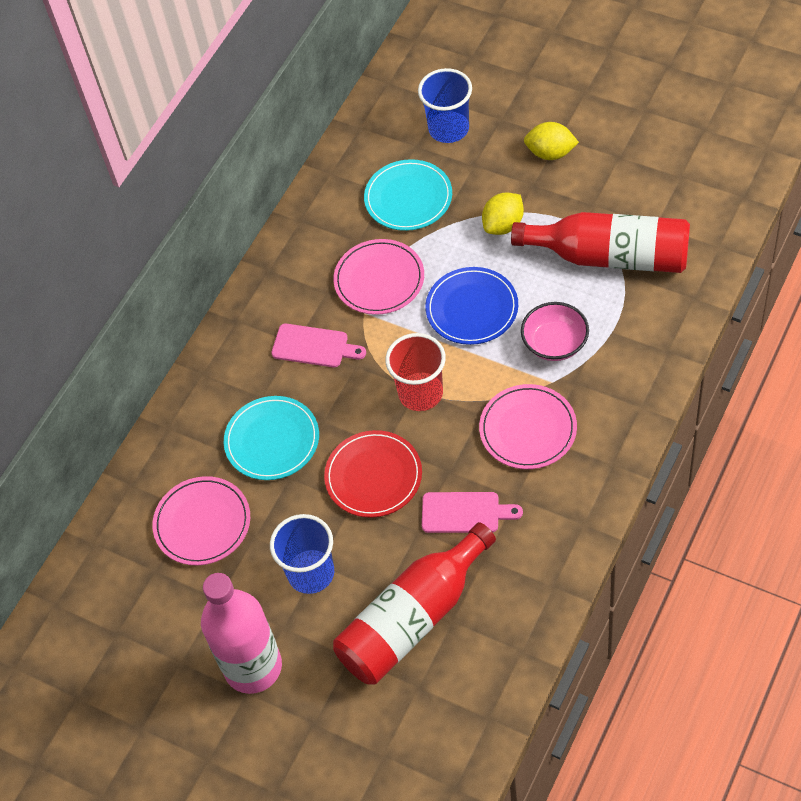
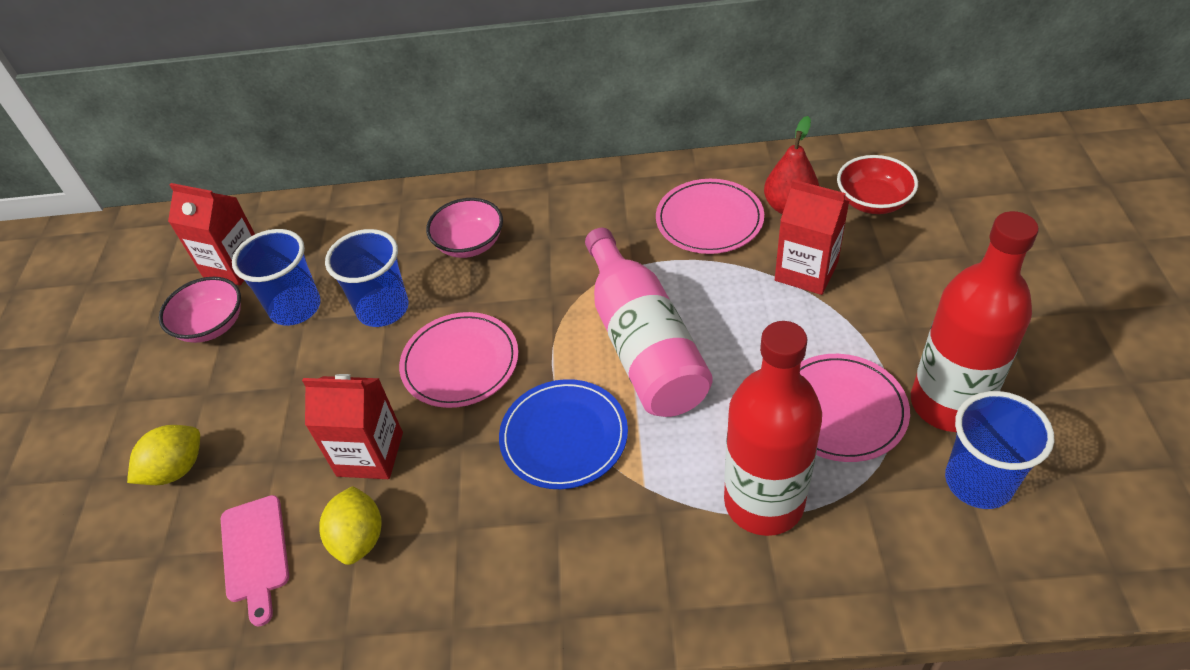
blue cup: [270,514,334,594] [418,68,472,143] = 2 -> [232,229,321,326] [325,229,409,327] [945,391,1054,509] = 3
pink bowl: [521,302,589,361] = 1 -> [159,277,241,343] [426,198,503,258] = 2
pink cutting board: [271,324,366,367] [422,492,523,533] = 2 -> [221,495,289,626] = 1
red bowl: none = 0 -> [837,155,918,214] = 1
red carton: none = 0 -> [168,183,255,285] [302,374,403,479] [775,180,849,295] = 3
red cup: [385,333,446,411] = 1 -> none = 0
red pear: none = 0 -> [764,116,819,214] = 1
red plate: [324,430,422,518] = 1 -> none = 0
turquoise plate: [224,396,319,480] [364,159,452,231] = 2 -> none = 0

